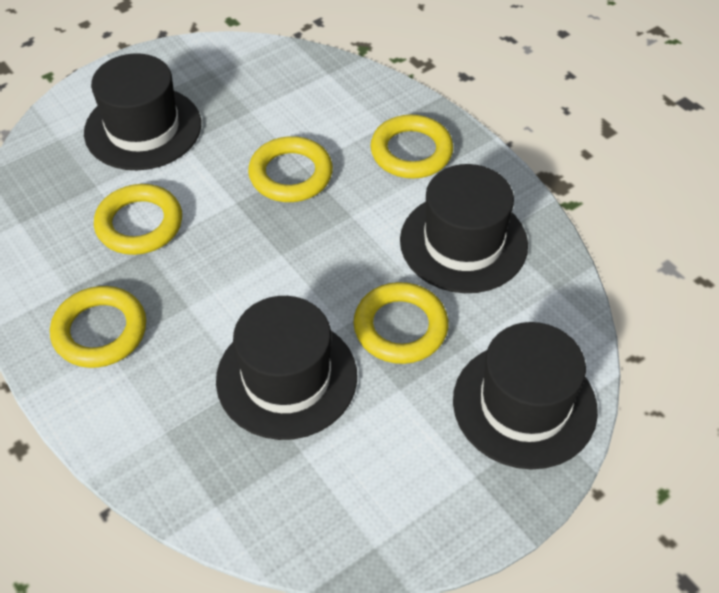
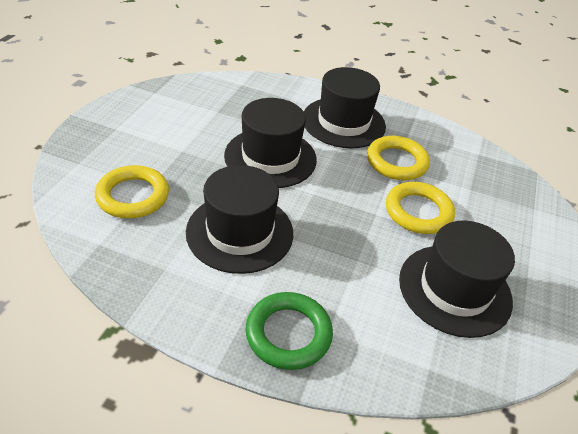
green ring: none = 0 -> [246,292,333,370] = 1
yellow ring: [50,286,146,368] [94,184,182,255] [248,136,333,202] [353,282,449,364] [370,114,453,179] = 5 -> [95,165,169,219] [367,136,430,180] [386,182,455,234] = 3

